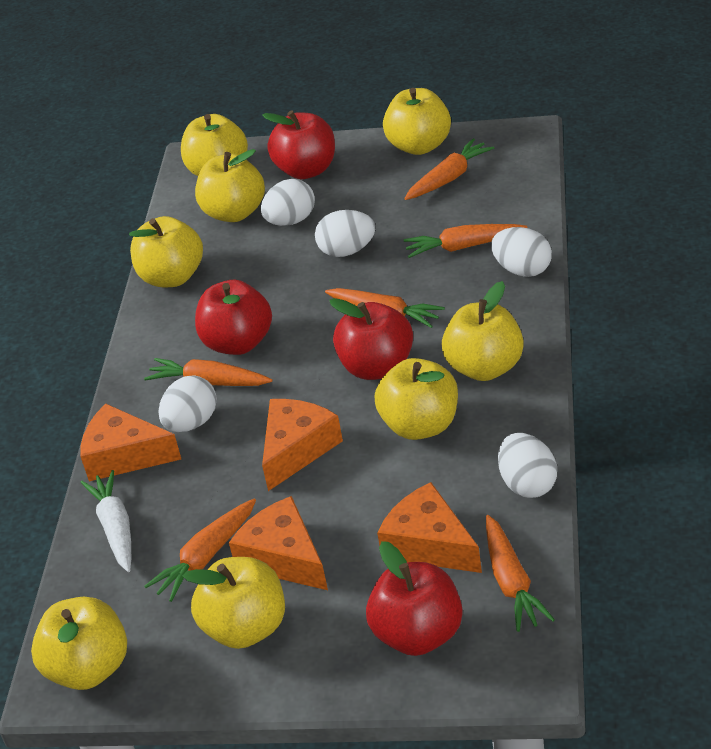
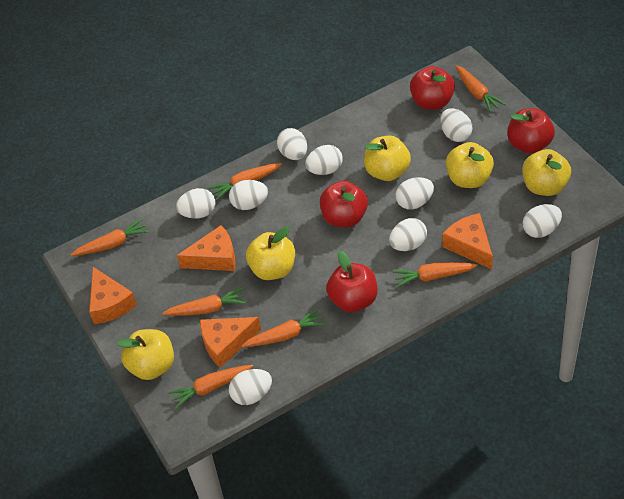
orange carrot: [144,358,272,386] [144,498,256,602] [325,288,445,328] [404,139,494,200] [404,224,527,258] [486,515,555,632] = 6 -> [71,219,149,256] [162,287,247,316] [167,365,253,409] [208,163,282,201] [241,309,326,347] [393,262,478,288] [455,65,505,112] = 7
white carrot: [81,470,131,572] = 1 -> none = 0
white egg: [158,375,217,432] [261,179,315,226] [315,210,375,257] [491,227,552,277] [498,433,557,498] = 5 -> [176,188,216,219] [229,180,268,210] [229,369,272,405] [277,128,307,160] [305,145,343,175] [389,218,427,251] [396,177,434,210] [440,108,472,142] [523,204,562,238] = 9
yellow apple: [31,597,127,690] [129,216,203,287] [181,114,248,176] [182,557,285,649] [195,149,265,222] [375,358,458,440] [383,88,451,155] [442,281,524,381] = 8 -> [116,329,174,380] [246,227,295,280] [364,135,411,181] [446,142,494,188] [522,149,571,196] = 5

